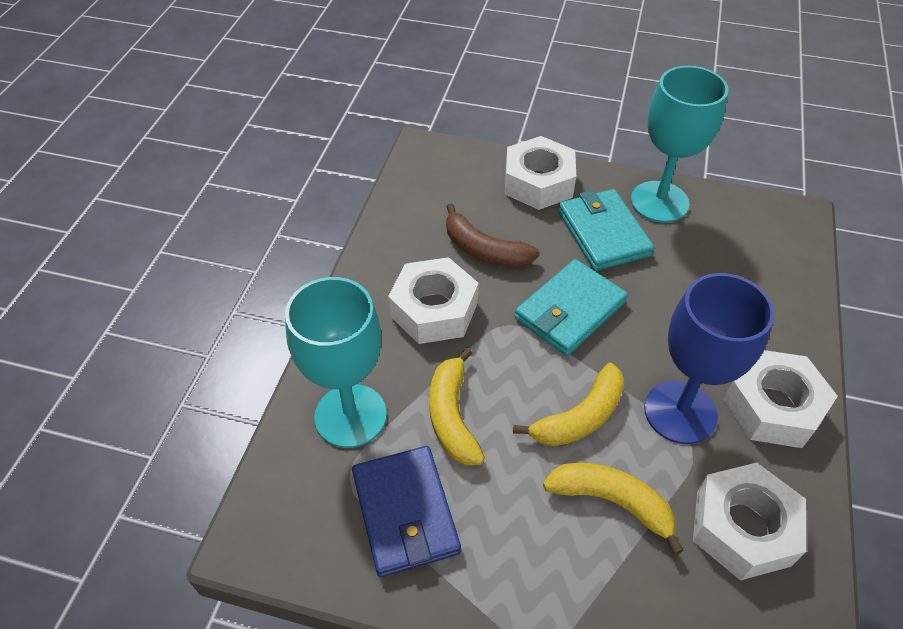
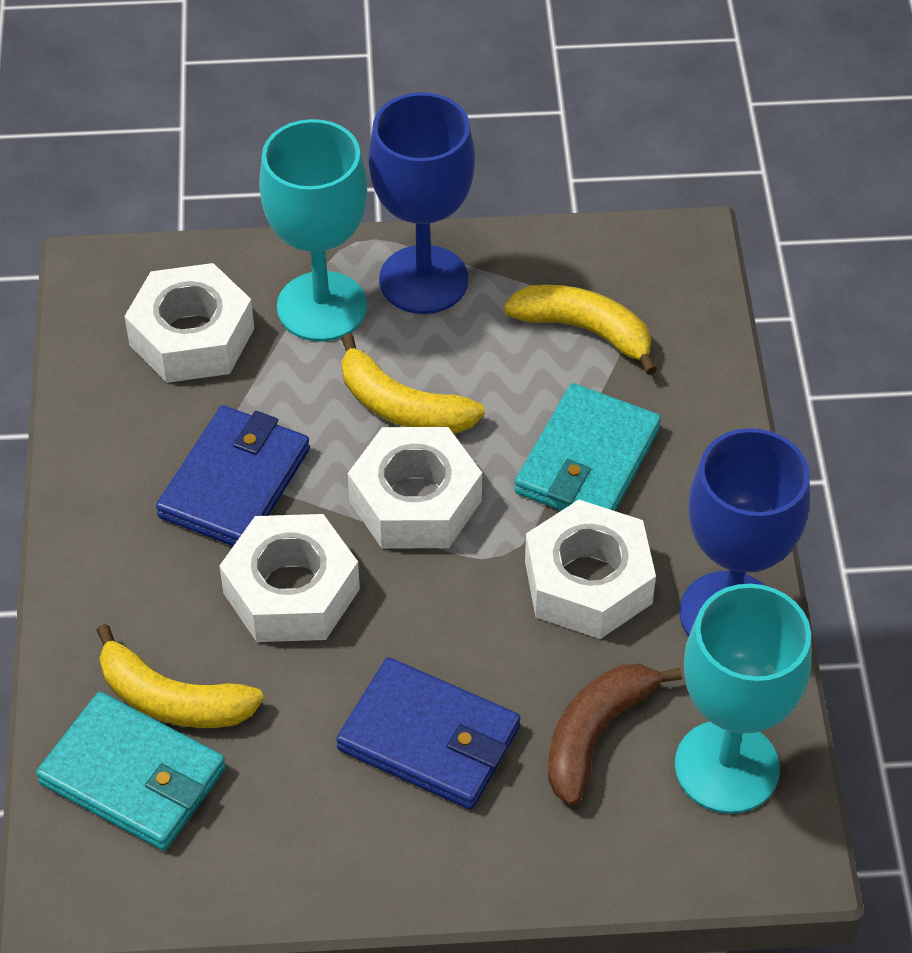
blue goblet: [644,273,774,444] = 1 -> [369,92,475,314] [680,428,810,636] = 2
blue wallet: [352,446,461,577] = 1 -> [156,405,310,546] [336,657,521,810] = 2

